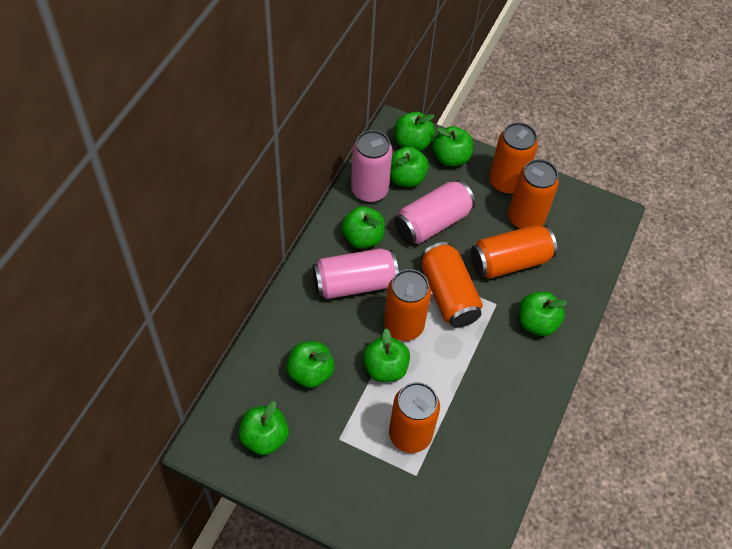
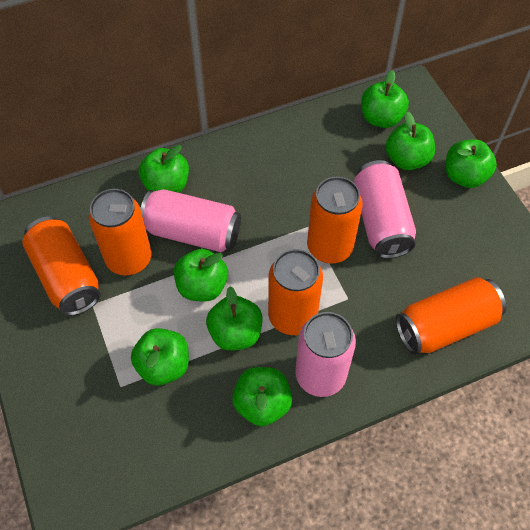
orange can: [384,269,431,341] [389,382,440,453] [421,242,483,328] [471,225,557,279] [489,122,538,194] [508,159,559,229] = 6 -> [22,217,100,316] [89,189,152,275] [268,249,323,335] [307,176,363,264] [396,277,506,355] = 5

